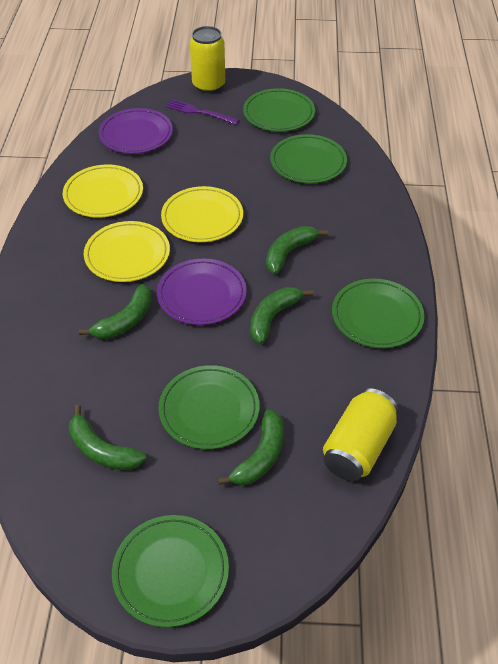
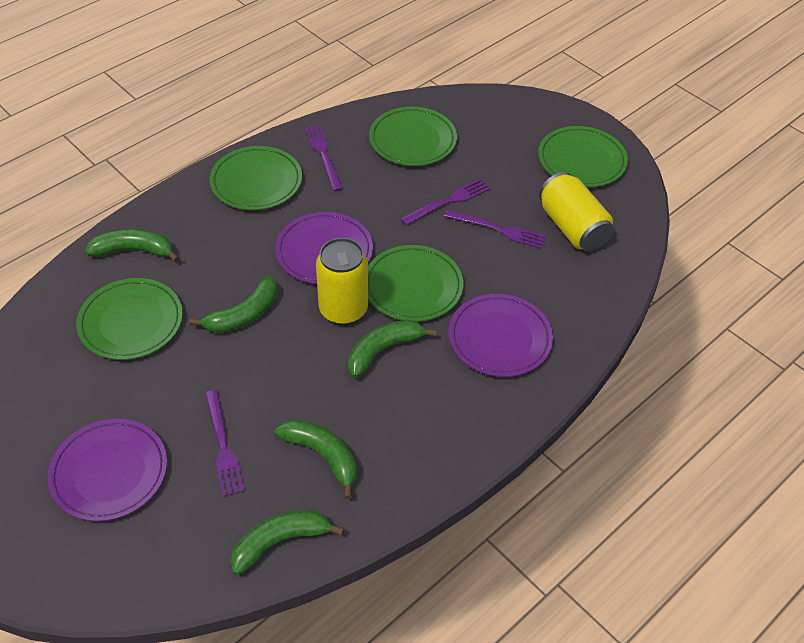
purple fork: [166,99,240,125] = 1 -> [205,390,245,497] [305,125,343,191] [400,179,490,225] [444,209,546,249] = 4
purple plate: [98,108,173,154] [157,259,247,325] = 2 -> [47,419,167,522] [275,212,373,284] [448,294,553,377] = 3
yellow plate: [63,165,143,218] [84,221,170,282] [161,186,243,242] = 3 -> none = 0

